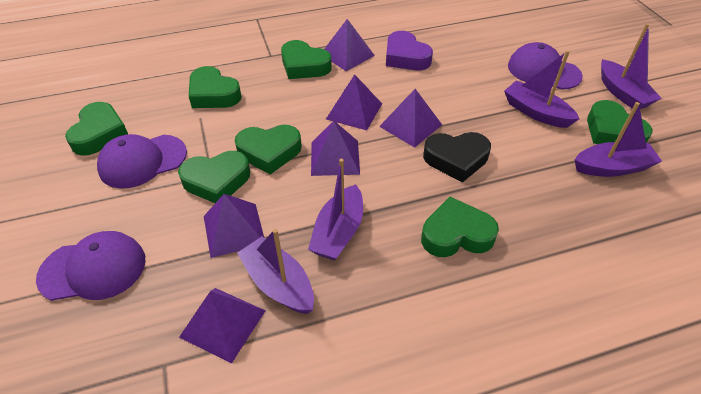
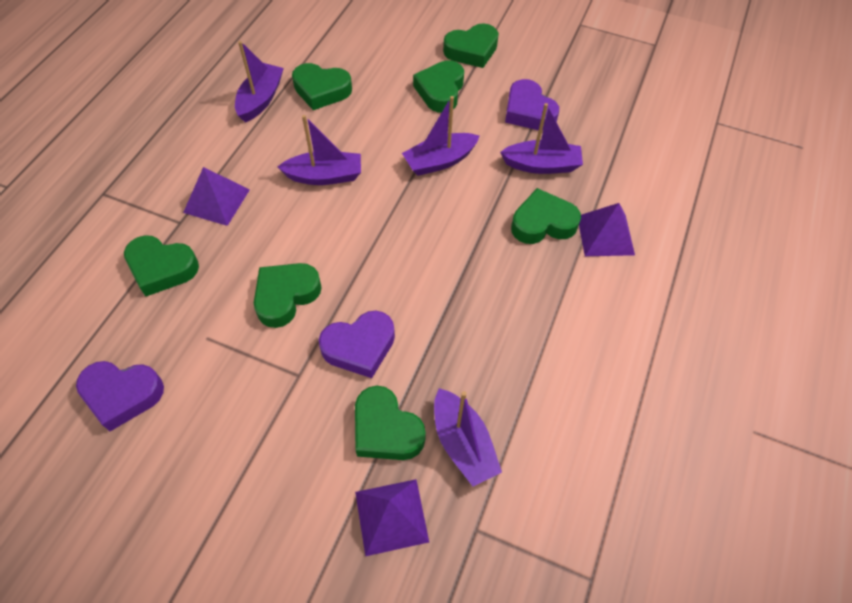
black heart: [423,132,491,183] = 1 -> none = 0
purple cap: [36,231,145,301] [97,134,187,189] [508,42,583,90] = 3 -> none = 0
purple heart: [386,31,433,70] = 1 -> [76,361,164,431] [319,311,395,378] [505,79,559,131] = 3
purple pyramid: [179,288,266,363] [204,194,264,258] [311,121,360,176] [325,19,375,71] [326,74,382,130] [379,89,442,148] = 6 -> [183,167,250,226] [355,479,429,556] [579,203,635,256] = 3

